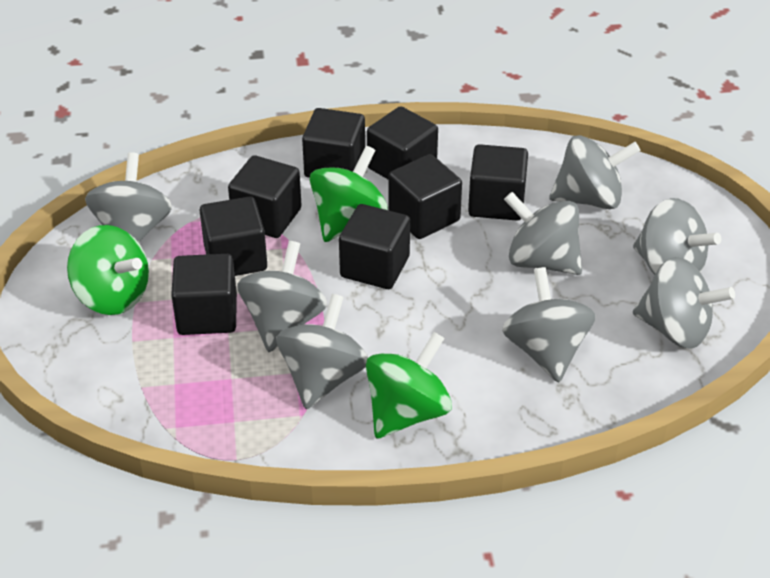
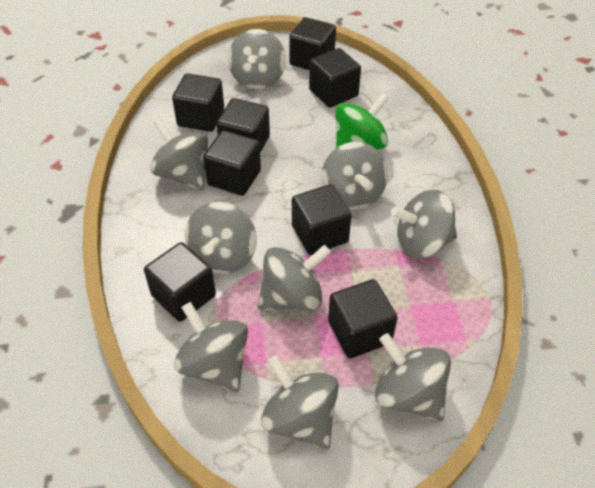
green spinning top: [67,225,149,315] [310,146,387,242] [366,332,452,438] = 3 -> [335,93,389,149] = 1
grey spinning top: [85,152,172,243] [237,241,328,352] [276,294,368,409] [502,267,596,382] [504,192,582,275] [549,135,641,209] [633,198,721,275] [633,257,735,349] = 8 -> [150,118,208,190] [174,302,248,392] [185,202,257,274] [228,29,286,89] [258,245,331,310] [261,355,339,449] [321,142,388,210] [375,333,451,421] [391,190,457,259] = 9

